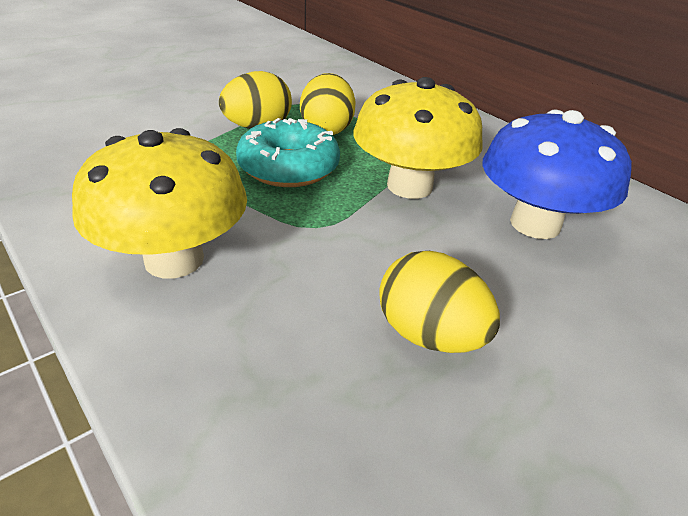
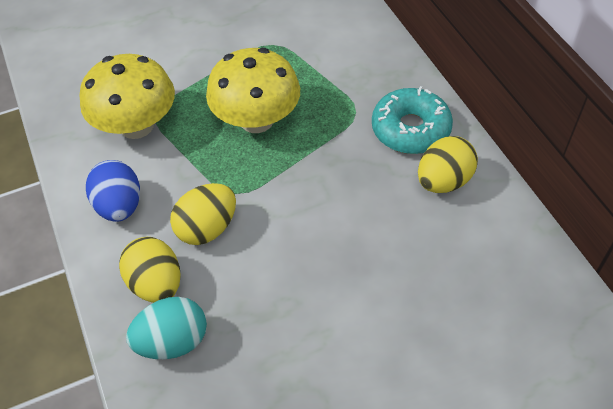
blue egg: none = 0 -> [86,160,140,222] = 1
blue mushroom: [482,110,632,239] = 1 -> none = 0
turquoise egg: none = 0 -> [126,297,207,359] = 1

